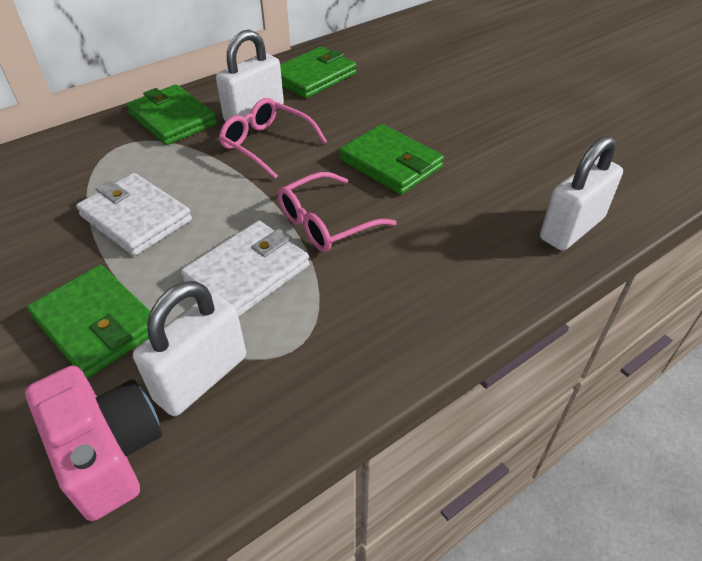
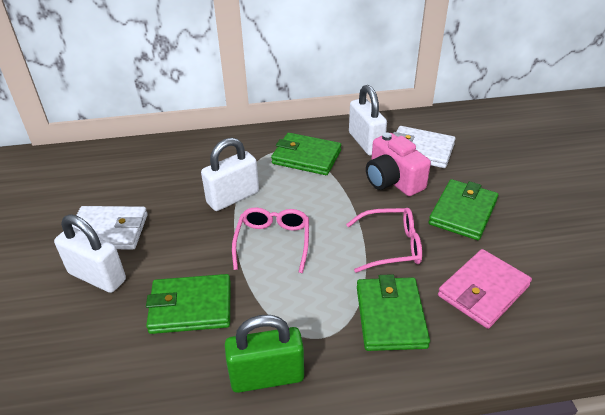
green padlock: none = 0 -> [225,315,304,393] = 1
pink wallet: none = 0 -> [438,249,532,329] = 1

